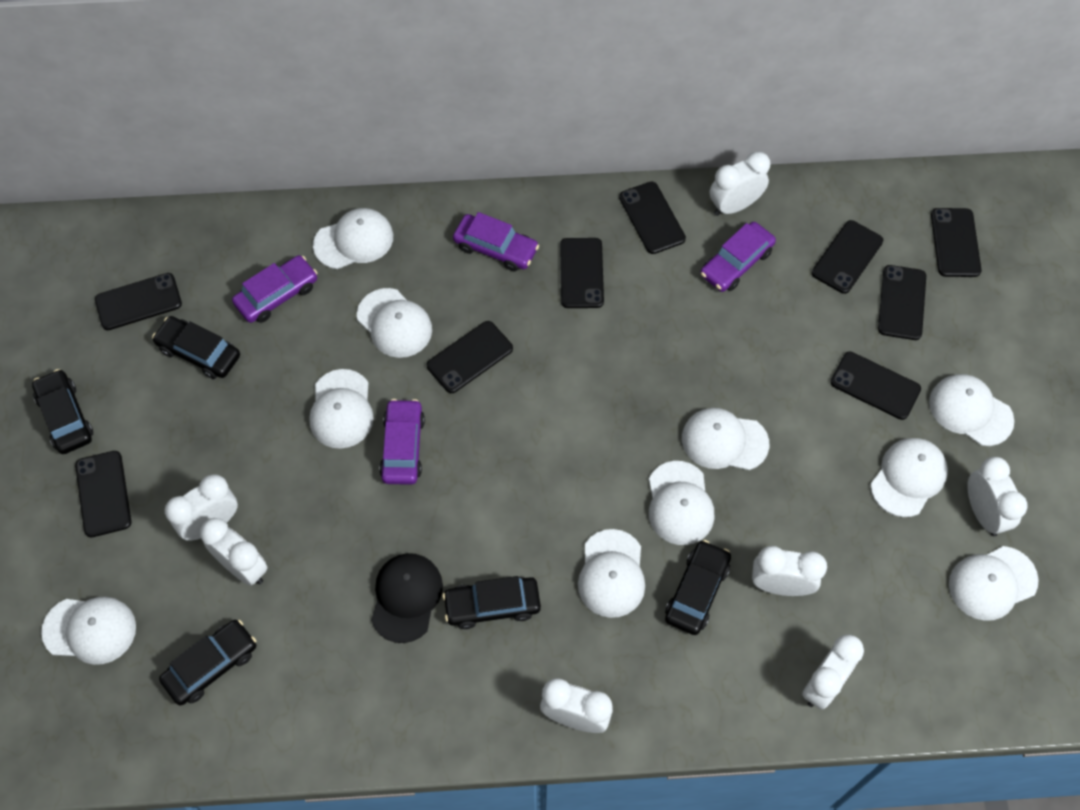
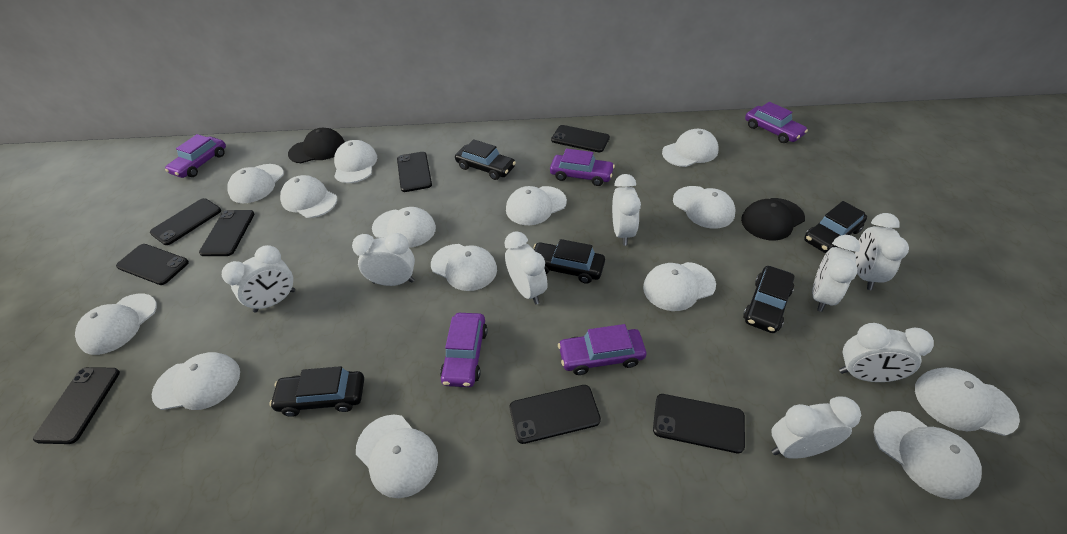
black cap: [371,553,443,643] = 1 -> [288,128,345,163] [741,198,805,241] = 2
black phone: [75,451,131,537] [95,273,182,330] [427,321,513,393] [560,238,604,308] [619,182,686,254] [812,220,883,294] [831,352,921,420] [878,265,926,340] [931,208,981,277] = 9 -> [33,367,120,444] [116,244,189,285] [150,198,221,245] [199,210,254,256] [397,152,432,192] [510,385,601,444] [551,125,610,152] [653,394,745,453] = 8
purple car: [232,255,317,323] [379,399,425,485] [453,212,539,271] [700,222,776,292] = 4 -> [165,134,226,178] [440,313,487,387] [550,148,615,186] [558,324,646,375] [745,102,808,143] = 5
white cap: [41,597,136,665] [309,369,374,449] [313,208,393,269] [357,288,432,358] [578,529,645,618] [649,461,714,545] [682,408,769,470] [871,438,948,517] [929,374,1014,446] [949,546,1039,621] = 10 -> [75,294,157,355] [152,352,240,410] [228,164,284,203] [280,175,337,218] [334,140,377,183] [356,415,438,498] [372,207,436,248] [431,244,497,291] [506,186,567,225] [643,262,716,311] [662,129,719,167] [673,186,735,229] [873,411,982,500] [915,367,1020,436] = 14
white clock: [165,474,238,541] [200,518,268,586] [540,678,613,733] [709,151,770,216] [752,546,827,596] [802,634,864,709] [967,457,1027,536] = 7 -> [222,245,295,312] [352,233,415,286] [505,231,548,304] [612,174,641,246] [772,396,861,459] [812,235,860,312] [839,323,934,382] [855,213,909,290] = 8

